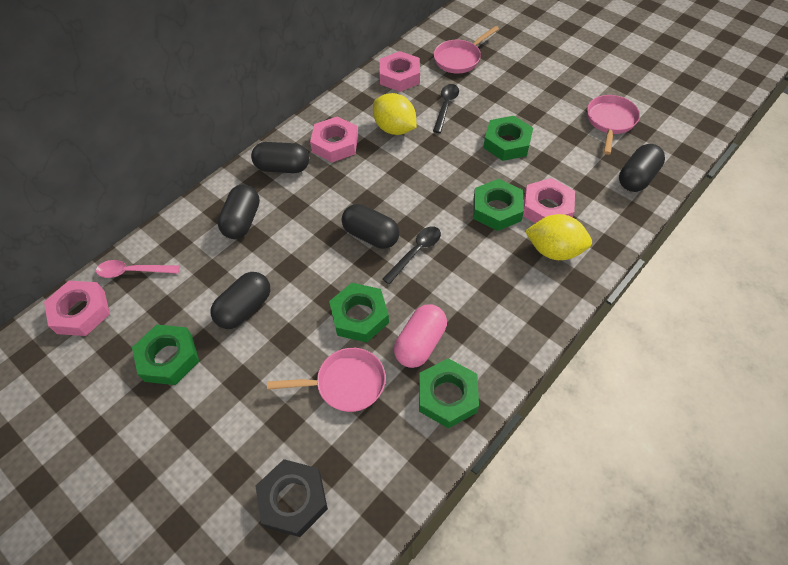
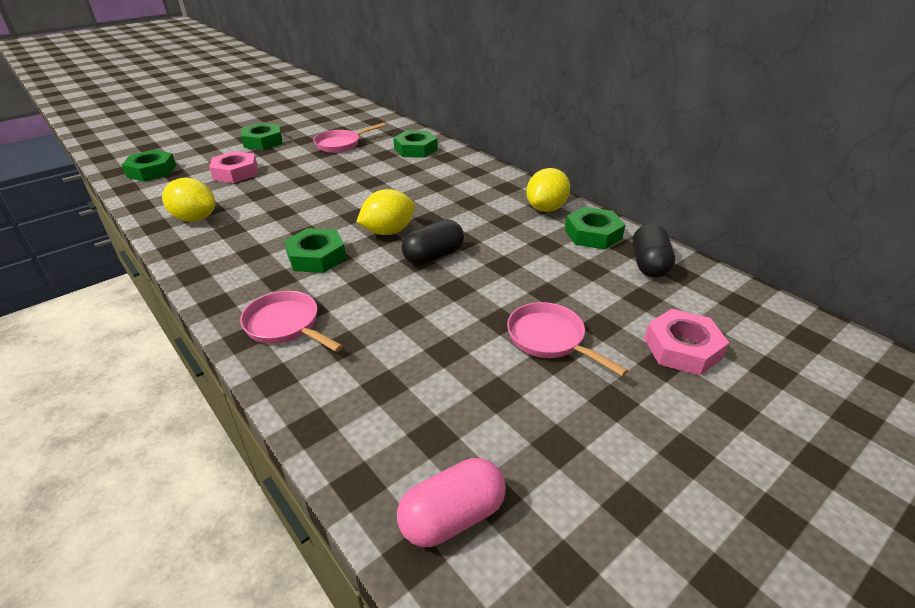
black capsule: [211,272,270,329] [218,185,260,239] [251,142,309,173] [342,204,400,249] [619,144,665,192] = 5 -> [402,219,464,265] [632,224,675,278] = 2
black nut: [256,459,328,537] = 1 -> none = 0
black spoon: [382,226,441,284] [433,84,459,133] = 2 -> none = 0
pink nut: [44,281,110,336] [310,116,358,162] [380,51,420,92] [523,178,575,223] = 4 -> [209,151,258,183] [644,309,729,375] = 2
pink spoon: [96,260,180,278] = 1 -> none = 0
yellow lemon: [373,93,417,135] [525,214,592,260] = 2 -> [162,178,215,222] [356,189,415,235] [526,168,570,212] = 3

